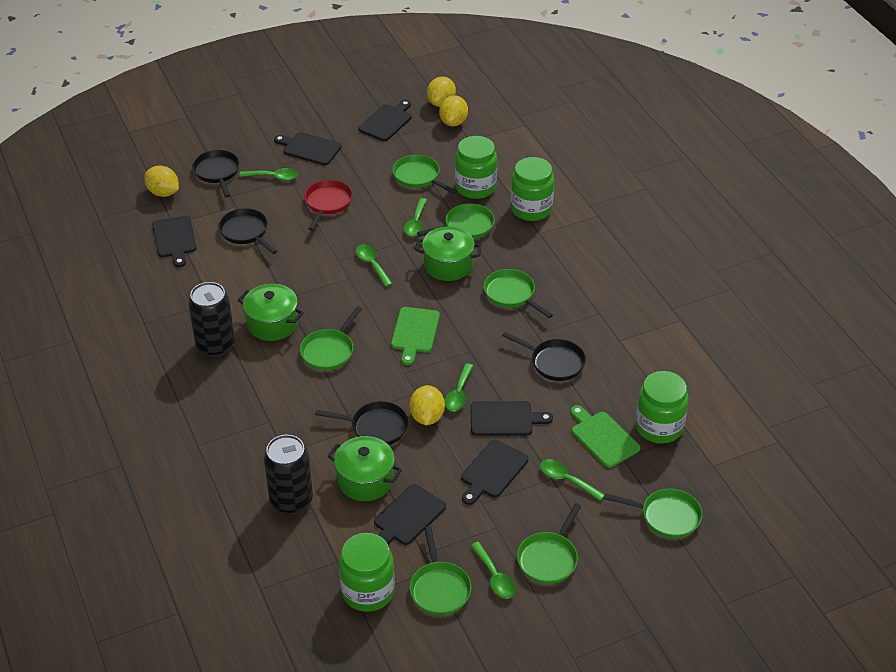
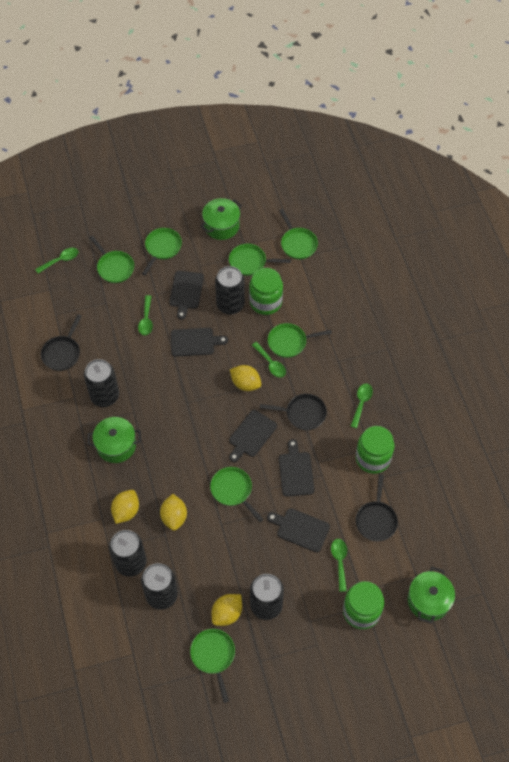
black can: [188,282,235,357] [264,435,313,514] = 2 -> [84,359,119,407] [109,530,147,577] [141,563,178,610] [215,266,245,314] [250,574,284,620] = 5
black cutting board: [152,216,197,267] [274,132,342,165] [358,100,412,141] [374,484,446,545] [461,440,528,505] [470,401,553,436] = 6 -> [169,271,204,320] [171,328,228,357] [229,410,277,462] [267,508,330,552] [279,439,315,497] = 5
black pan: [192,150,239,198] [218,208,278,254] [315,401,408,445] [502,332,586,381] = 4 -> [41,314,81,371] [260,394,327,430] [356,474,398,541] = 3
green cutting board: [391,307,440,365] [570,405,640,468] = 2 -> none = 0
green jar: [339,533,395,612] [455,136,497,199] [511,157,554,221] [635,371,689,444] = 4 -> [249,268,283,315] [343,581,384,629] [356,426,394,474] = 3
green spoon: [239,168,298,180] [356,244,393,287] [404,198,427,236] [444,363,473,411] [470,542,516,599] [540,459,605,501] = 6 -> [35,248,79,273] [138,295,153,336] [252,342,286,378] [331,539,347,592] [351,383,373,428] = 5
red pan: [304,180,352,231] = 1 -> none = 0

